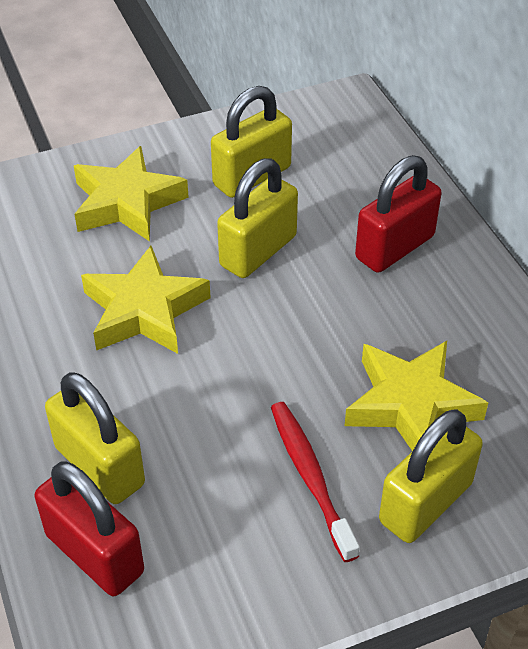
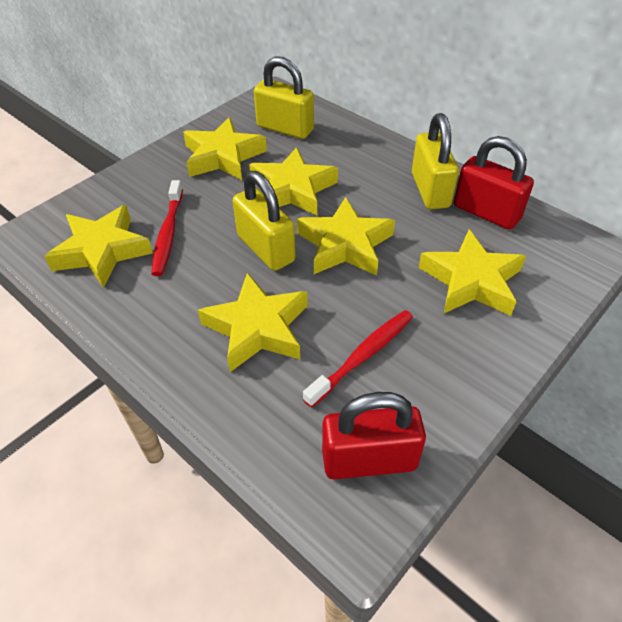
red toothbrush: [271,402,360,562] = 1 -> [151,180,183,276] [303,310,413,408] = 2
yellow padlock: [45,372,145,504] [211,86,292,198] [217,158,298,278] [379,409,483,543] = 4 -> [233,171,295,271] [254,57,314,139] [412,113,459,209] = 3
yellow star: [74,146,189,242] [81,246,211,354] [345,341,488,451] = 3 -> [44,205,153,288] [183,117,267,180] [198,273,308,372] [249,147,338,216] [297,197,395,276] [419,229,526,316] = 6

